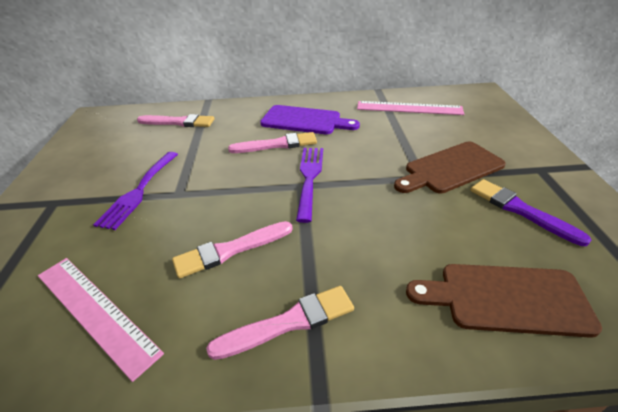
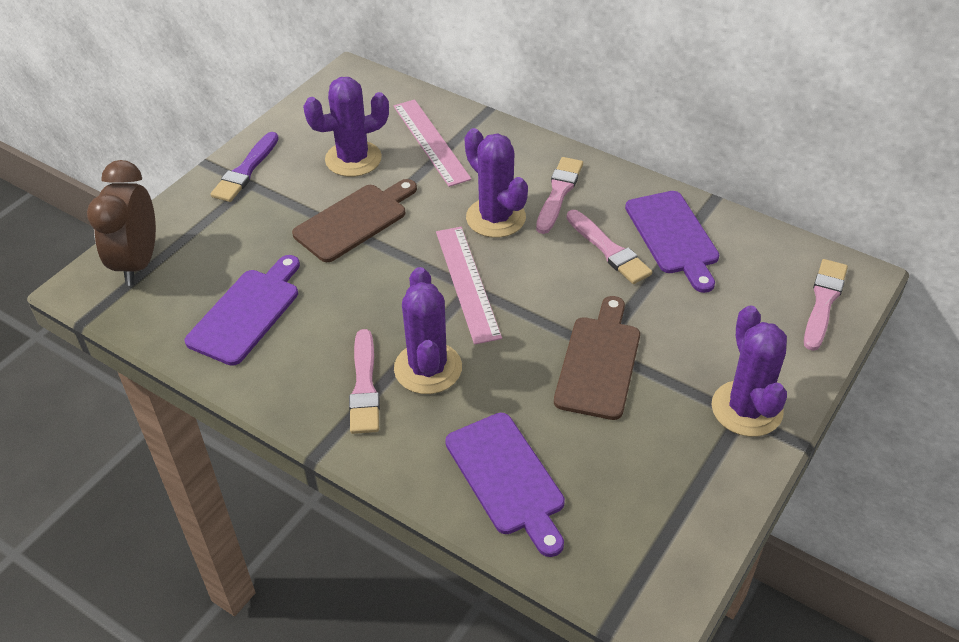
brown clock: none = 0 -> [87,160,156,286] = 1
purple cactus: none = 0 -> [303,77,389,177] [394,267,462,394] [465,128,528,238] [711,306,787,437] = 4
purple cutting board: [260,105,360,134] = 1 -> [185,255,300,366] [445,413,565,557] [625,191,719,293] = 3
purple fork: [93,152,178,230] [296,148,323,223] = 2 -> none = 0

